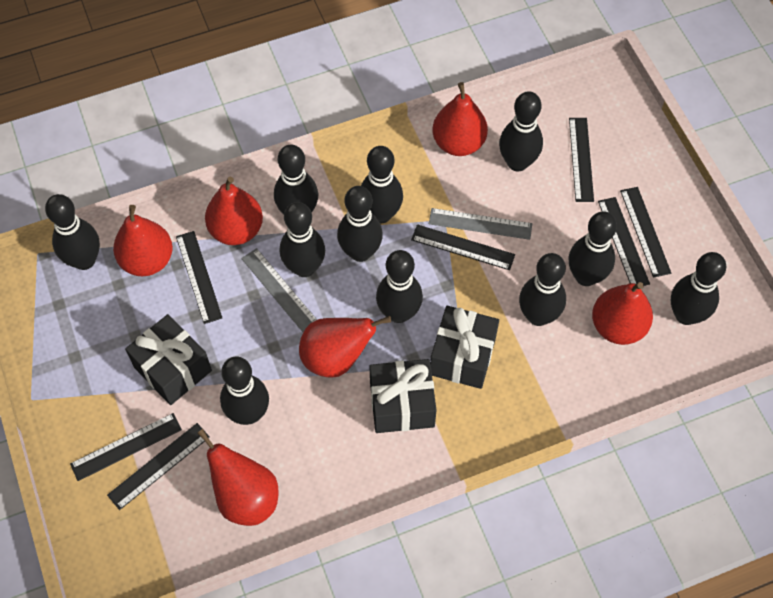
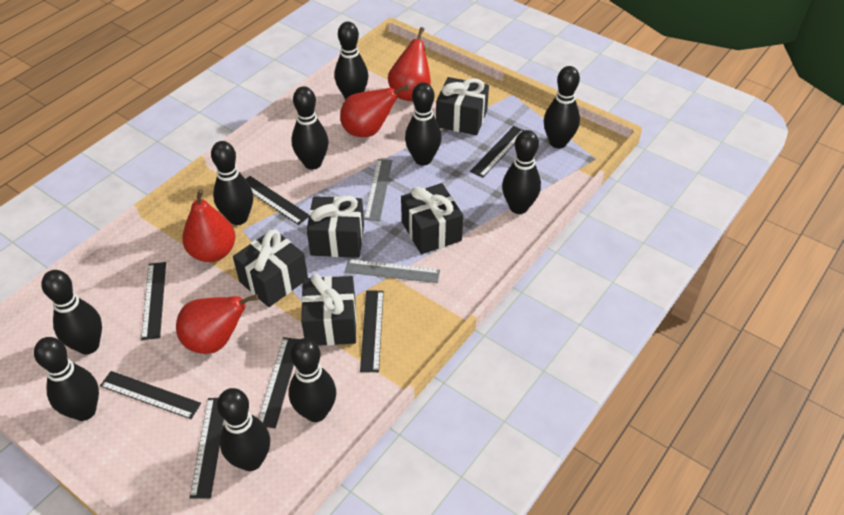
black bowling pin: [45,194,100,270] [220,357,269,425] [274,145,318,214] [280,202,325,277] [337,186,383,262] [361,146,403,223] [376,250,423,323] [499,91,543,172] [519,253,566,326] [569,211,617,286] [671,252,726,325] = 11 -> [34,337,99,421] [41,270,102,355] [211,141,253,225] [217,388,270,471] [289,338,336,422] [291,86,328,170] [334,22,368,99] [405,82,441,165] [502,130,541,214] [544,66,580,149] = 10
black gift: [125,314,212,405] [370,359,437,433] [430,306,499,389] = 3 -> [233,229,308,307] [301,274,357,346] [307,196,364,258] [401,183,463,254] [436,77,489,135] = 5
red pear: [113,205,173,276] [198,429,279,526] [205,177,263,245] [299,316,391,378] [432,82,488,156] [592,282,653,345] = 6 -> [176,294,258,354] [182,189,235,262] [340,85,409,137] [388,27,431,101] = 4

